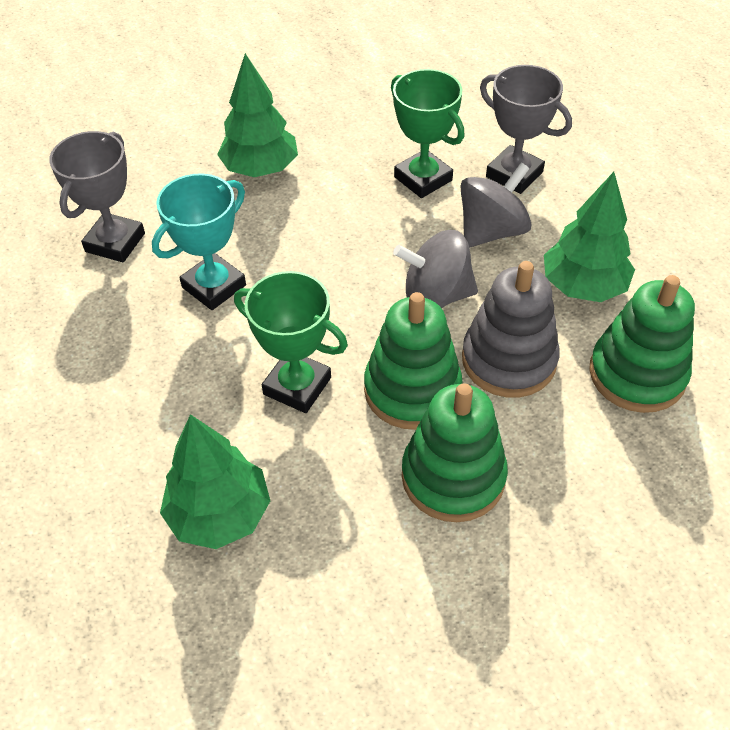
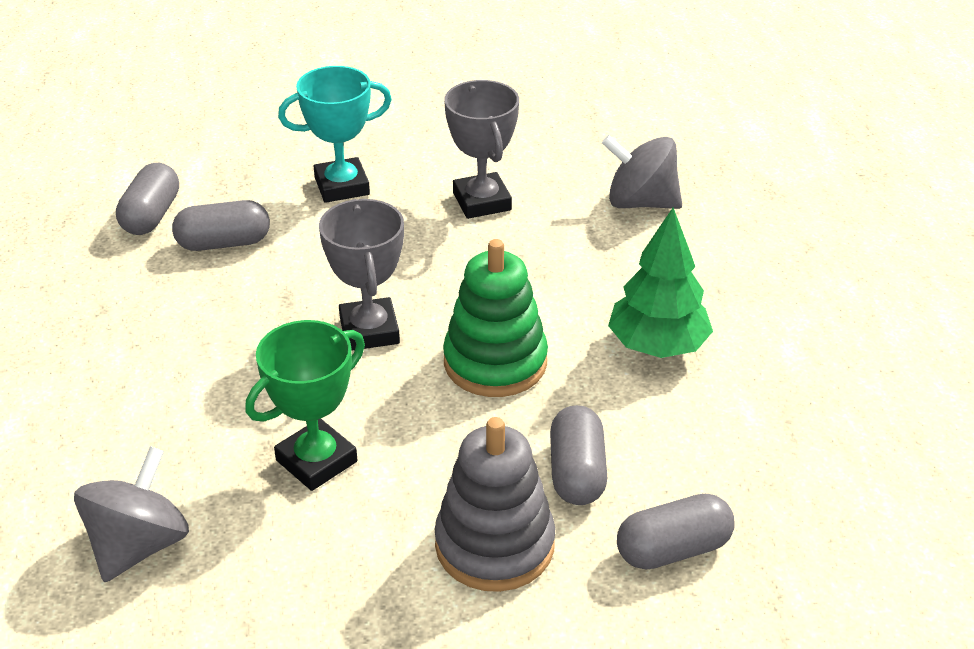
green stacking toy: [364,292,462,430] [402,383,508,522] [589,275,695,413] = 3 -> [443,239,548,397] = 1
green tree: [160,414,270,549] [217,53,298,177] [544,172,635,302] = 3 -> [608,208,713,358] = 1
green trophy: [234,271,348,413] [391,69,465,198] = 2 -> [245,320,365,491] = 1
grey capsule: none = 0 -> [116,163,179,235] [172,200,270,251] [550,405,607,505] [617,494,735,570] = 4

